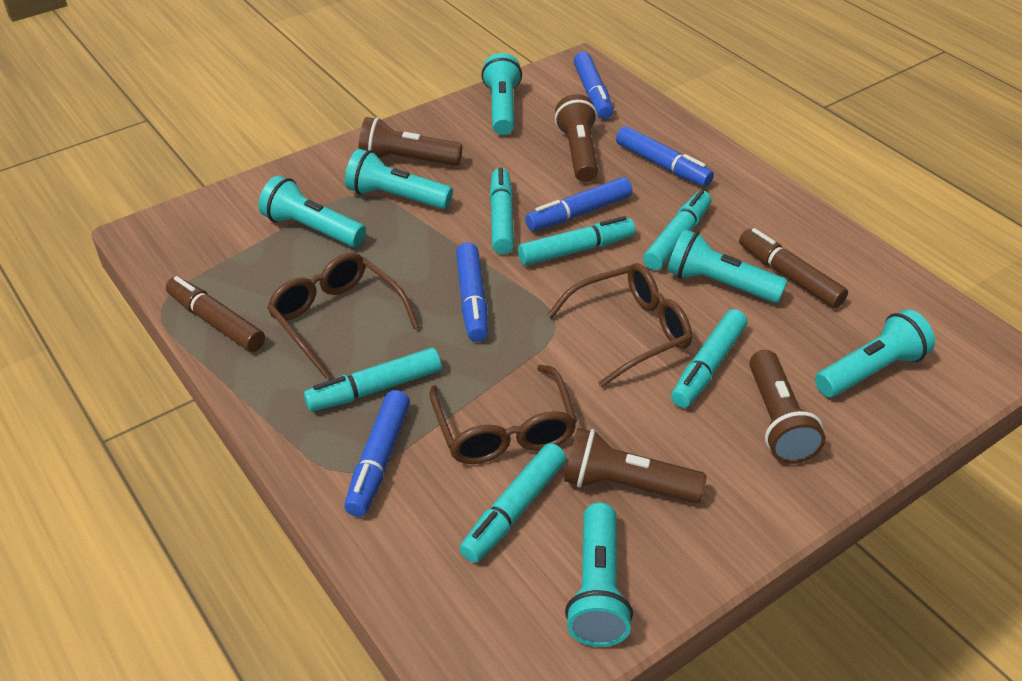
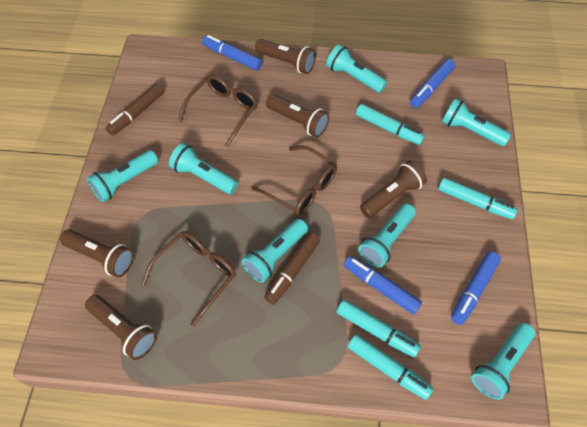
blue marker: [344,390,410,517] [456,242,488,342] [525,177,632,231] [573,52,613,119] [616,126,714,187] = 5 -> [202,35,262,71] [344,256,422,315] [410,59,455,108] [451,251,501,325] = 4
brown flashlight: [358,117,462,166] [555,94,598,182] [564,428,707,503] [749,350,826,464] = 4 -> [60,230,134,277] [85,295,157,360] [255,39,316,74] [266,94,329,137] [360,160,427,218] = 5
turquoise flashlight: [259,176,366,247] [345,149,453,209] [481,53,522,135] [565,503,633,647] [668,229,787,303] [815,309,935,397] = 6 -> [87,150,158,202] [169,143,238,194] [242,219,308,283] [326,44,387,93] [358,203,416,268] [442,98,511,146] [472,323,535,400] = 7
turquoise marker: [304,348,441,411] [460,443,566,563] [490,167,514,254] [518,216,635,266] [643,190,712,270] [671,309,747,408] = 6 -> [337,300,421,357] [348,334,433,400] [356,104,425,145] [438,178,518,219] = 4

